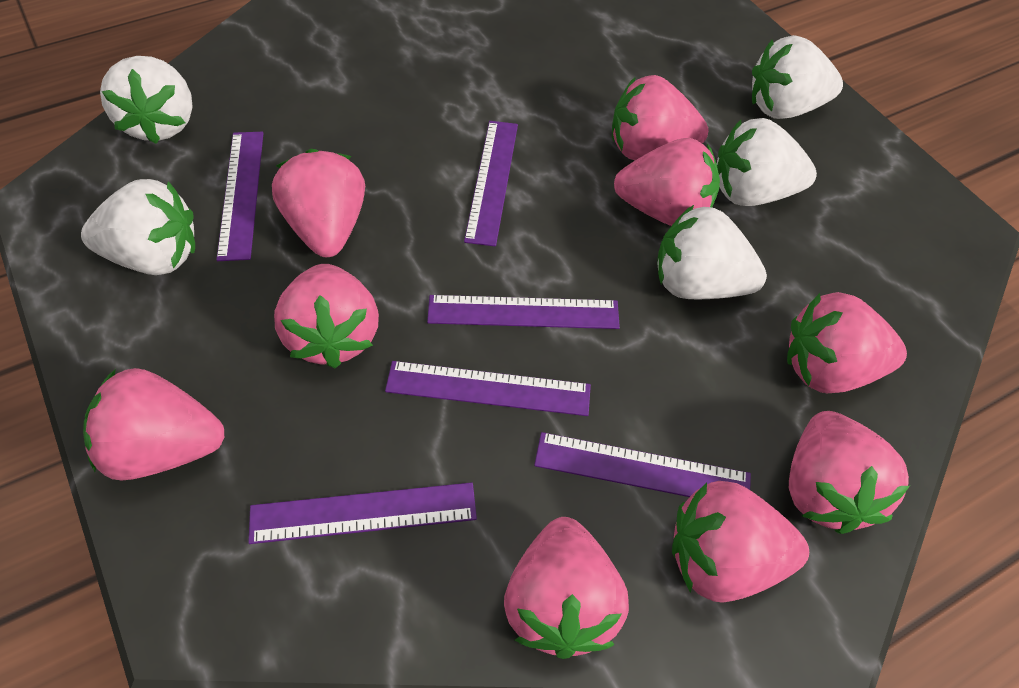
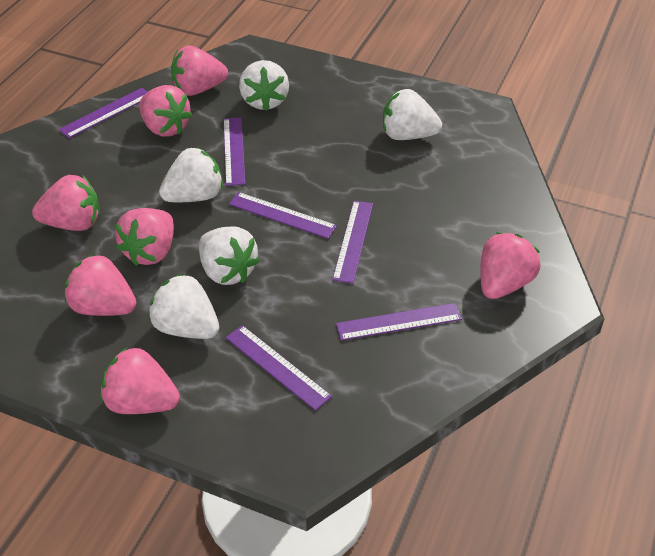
pink strawberry: [83,368,224,480] [272,149,365,257] [274,264,379,368] [504,517,629,659] [612,75,708,160] [614,138,720,226] [672,481,809,603] [787,292,907,393] [789,411,910,534] = 9 -> [32,175,100,231] [65,254,136,316] [100,346,180,414] [115,208,174,266] [139,85,192,137] [171,46,228,96] [480,232,541,299] = 7

